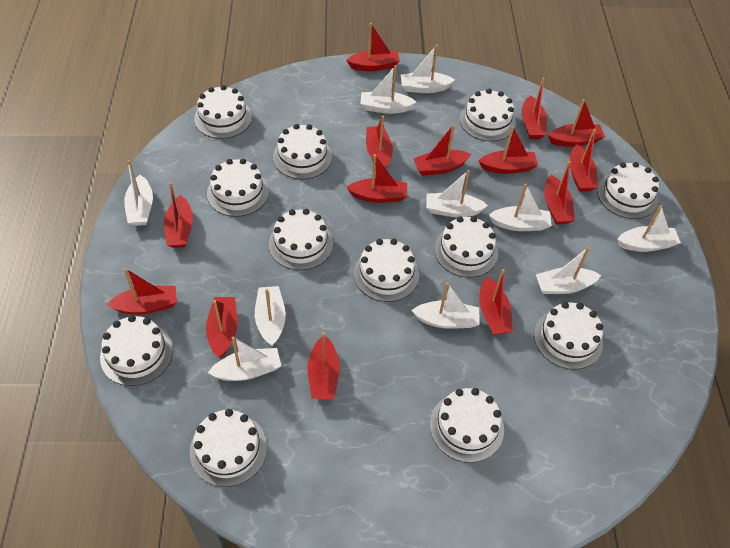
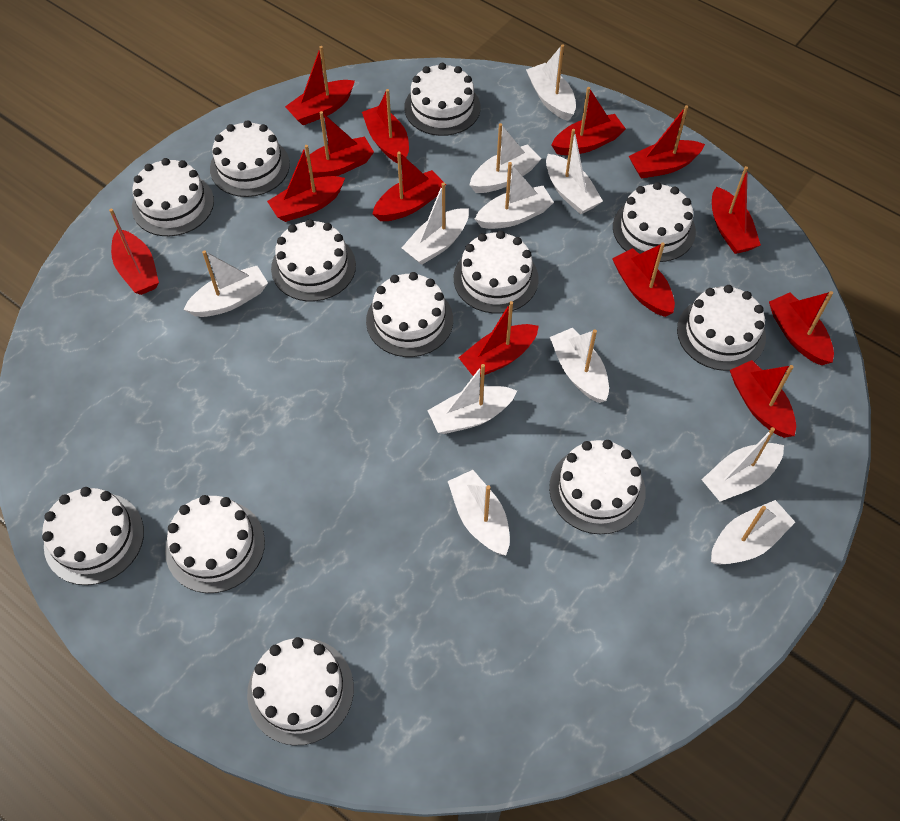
red boat: [106,268,177,315] [164,182,193,248] [206,297,238,358] [308,332,340,399] [346,23,400,71] [346,154,407,203] [366,116,393,168] [413,124,471,176] [479,126,538,174] [479,269,513,335] [522,78,547,139] [544,161,575,224] [548,99,605,147] [569,129,598,192] = 14 -> [109,209,159,295] [267,145,345,222] [285,46,355,125] [306,111,374,179] [362,89,409,165] [373,152,446,221] [458,301,539,377] [552,87,626,155] [612,243,675,317] [629,105,705,179] [712,166,761,254] [730,360,796,438] [769,291,834,365] = 13
white boat: [124,160,153,226] [208,337,281,381] [255,286,286,346] [361,65,416,114] [401,45,455,93] [411,282,480,329] [426,170,488,217] [489,183,552,231] [536,247,601,294] [617,205,681,252] = 10 -> [184,250,268,317] [402,182,469,265] [427,364,517,434] [448,470,510,555] [470,123,541,193] [475,162,554,229] [526,44,576,121] [546,129,603,214] [550,328,609,403] [701,427,784,501] [711,500,795,564] = 11

